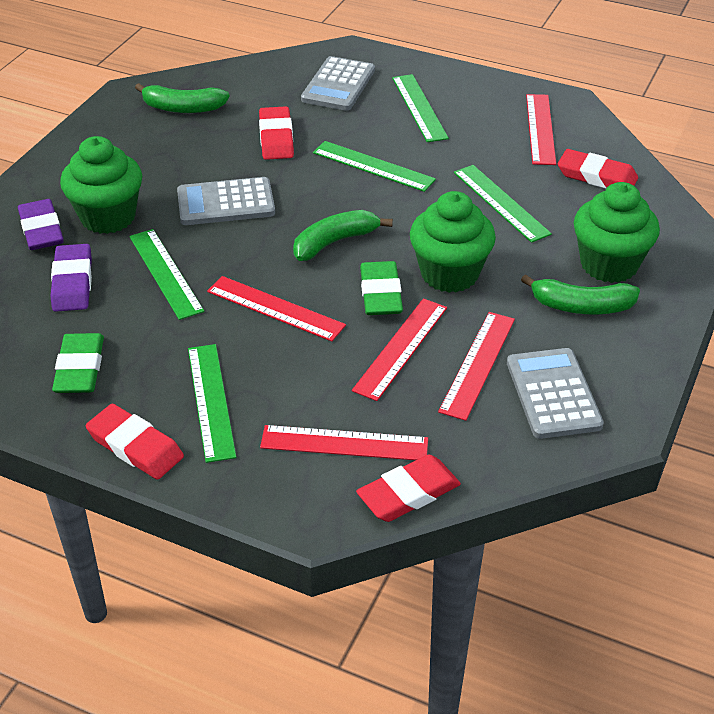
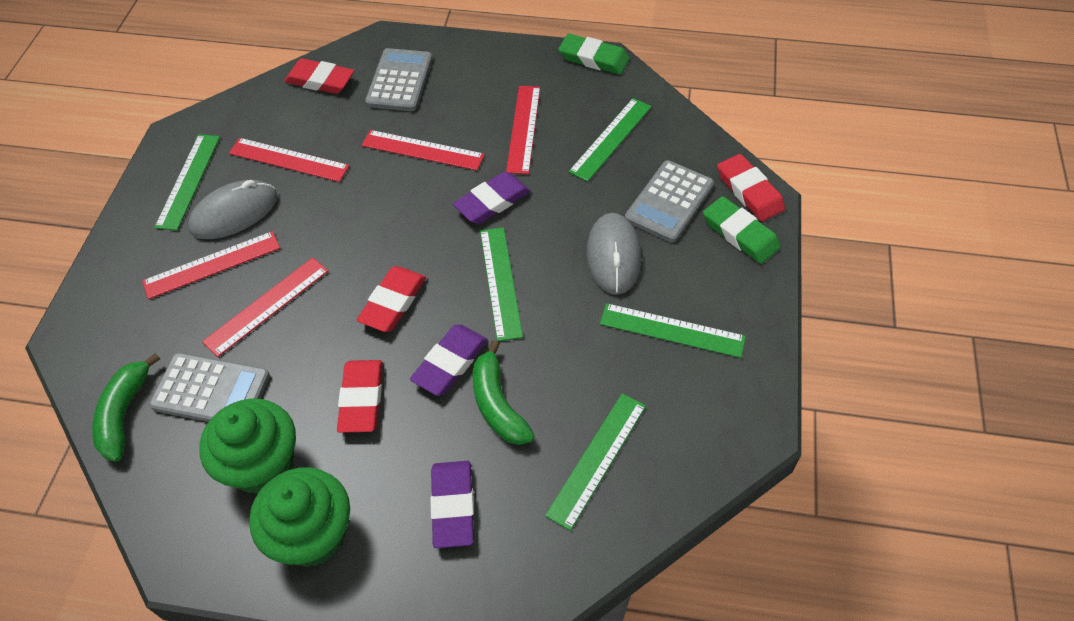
green banana: [135,83,230,113] [293,210,393,261] [521,274,640,314] = 3 -> [92,353,160,462] [473,340,535,445] = 2
green cupcake: [60,136,142,234] [410,191,496,293] [574,182,660,283] = 3 -> [199,399,296,494] [249,467,350,567] = 2
grey mouse: none = 0 -> [188,180,278,239] [587,213,641,295] = 2
purple eraser: [18,199,64,250] [50,244,92,312] = 2 -> [410,325,488,396] [430,461,474,548] [453,172,530,224] = 3

